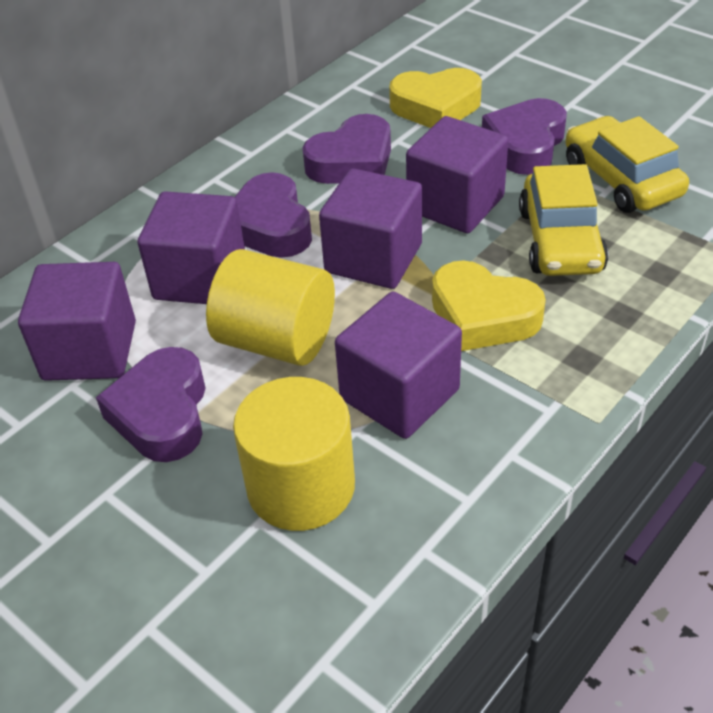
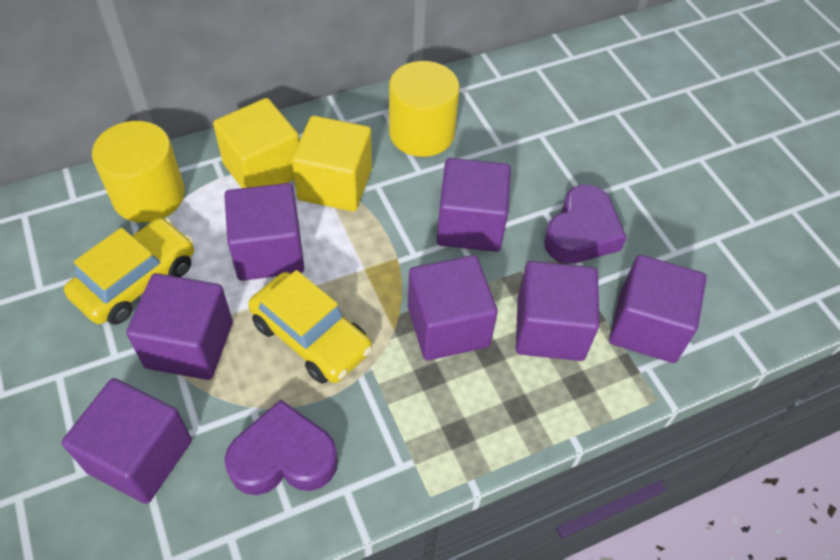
purple cube: [18,262,136,381] [138,191,245,304] [319,168,422,289] [335,291,462,439] [406,116,508,233] = 5 -> [62,378,192,504] [126,273,233,380] [224,183,304,281] [408,255,498,361] [437,158,511,252] [516,261,600,361] [609,255,707,363] = 7
purple heart: [96,347,206,462] [235,172,312,258] [302,114,391,184] [482,98,567,175] = 4 -> [224,400,338,495] [544,185,627,264] = 2
yellow cube: none = 0 -> [213,98,299,188] [292,116,372,211] = 2
yellow heart: [389,68,482,128] [432,260,546,351] = 2 -> none = 0

